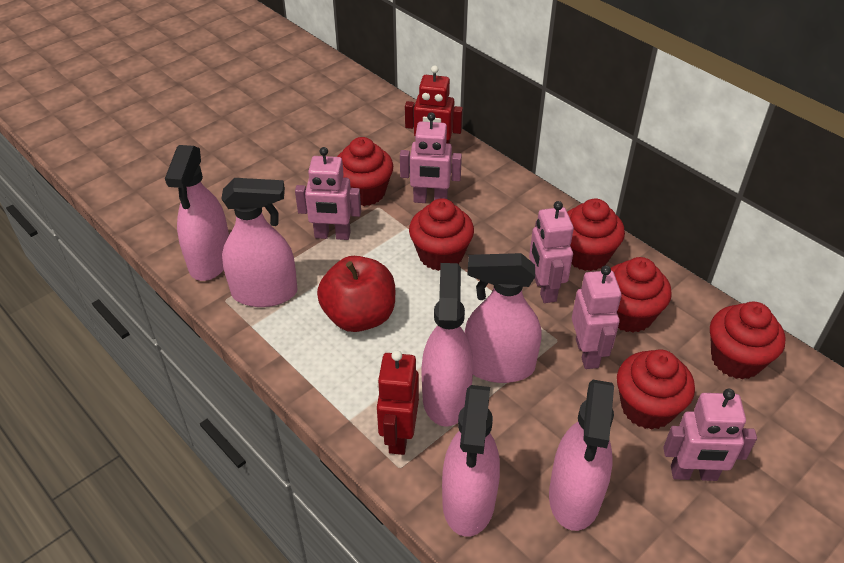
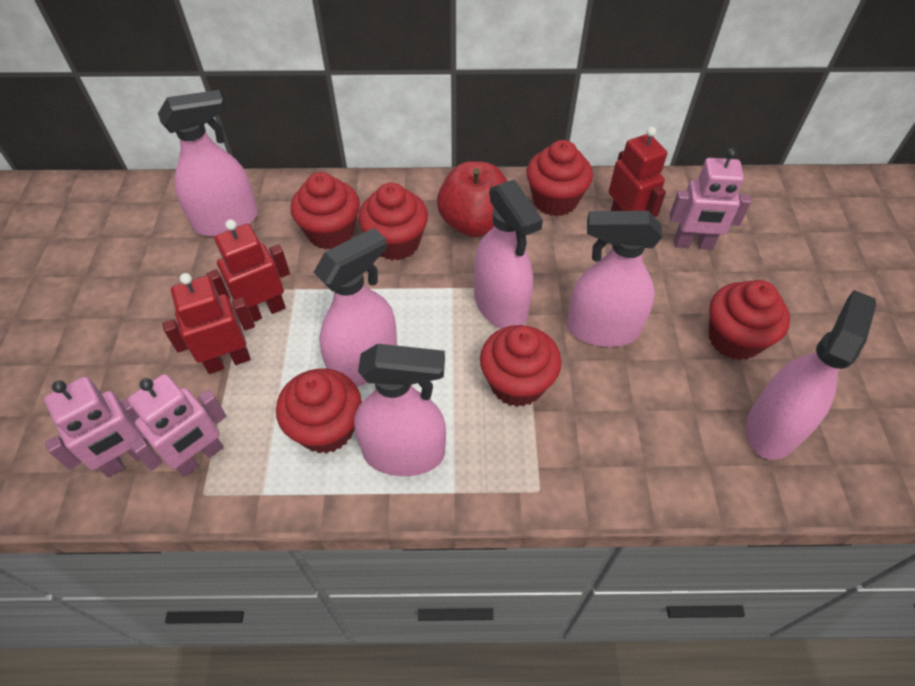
pink robot: [295,147,361,240] [400,112,462,203] [529,201,574,303] [572,266,622,369] [663,389,757,481] = 5 -> [44,377,149,477] [128,374,226,477] [669,148,751,250] = 3
red robot: [377,350,419,455] [405,65,463,144] = 2 -> [162,273,255,374] [206,220,290,322] [609,127,667,217] = 3

